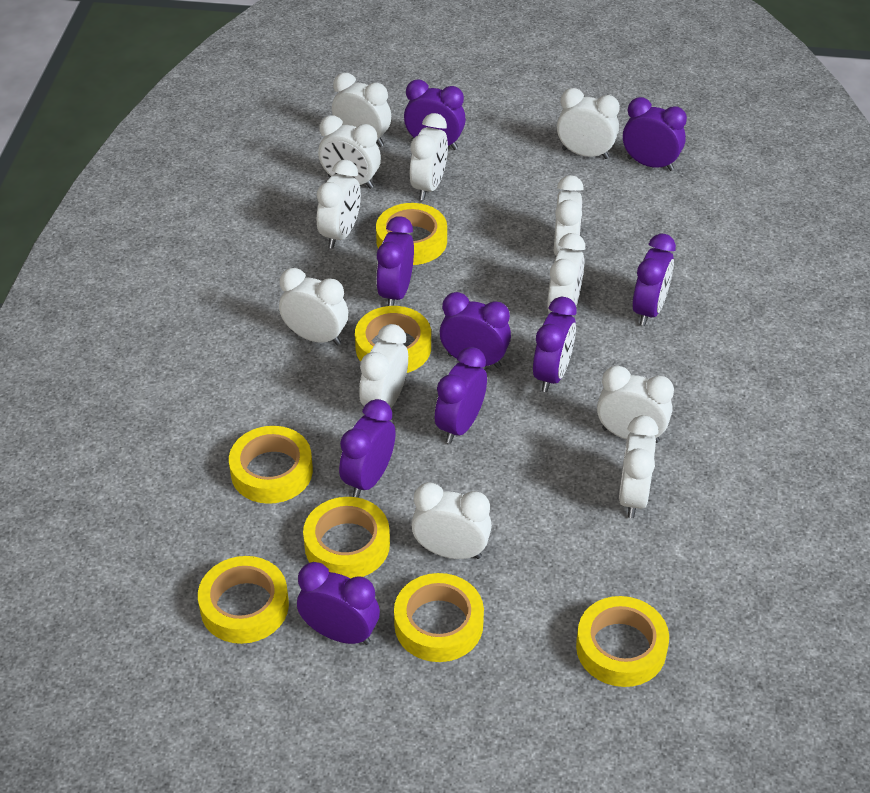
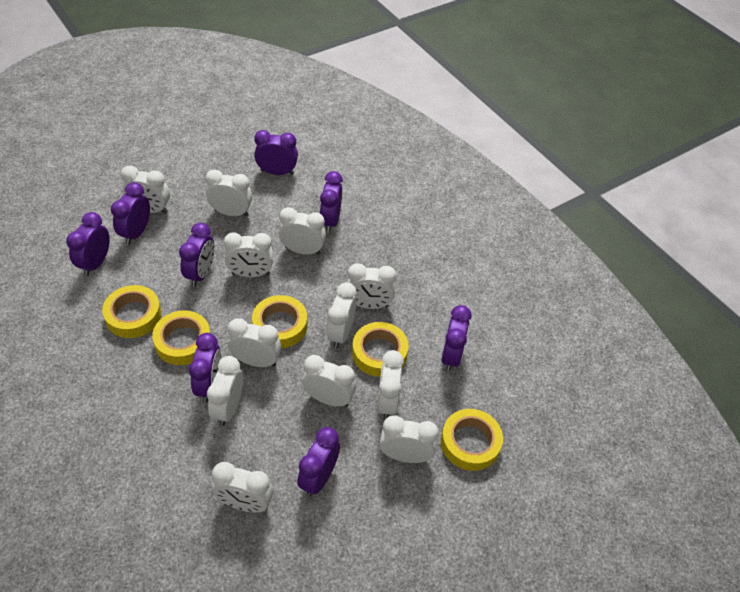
purple clock: [297,562,380,645] [339,399,396,498] [376,216,414,306] [404,79,466,150] [435,347,487,443] [440,292,511,368] [533,297,576,392] [623,97,687,171] [633,234,676,326] = 9 -> [66,212,110,276] [111,182,150,245] [179,223,215,287] [189,333,222,403] [254,130,298,175] [297,427,340,497] [320,171,343,233] [441,305,472,372] = 8
yellow tape: [198,556,289,644] [229,426,313,504] [303,497,390,578] [355,306,431,373] [376,203,447,265] [394,573,484,662] [576,596,669,687] = 7 -> [102,285,161,338] [152,310,210,365] [252,295,307,348] [352,322,409,377] [441,409,503,471] = 5

